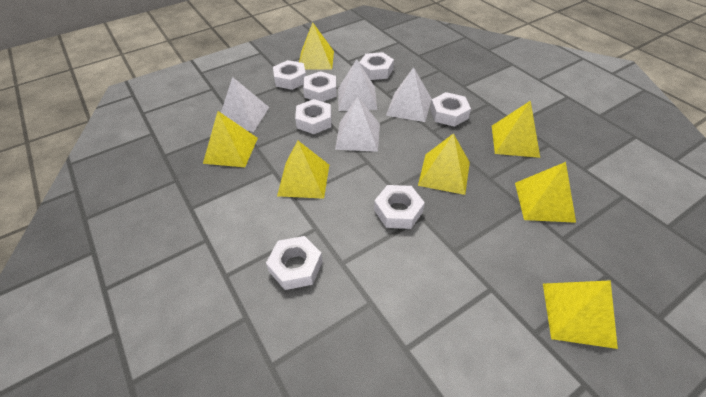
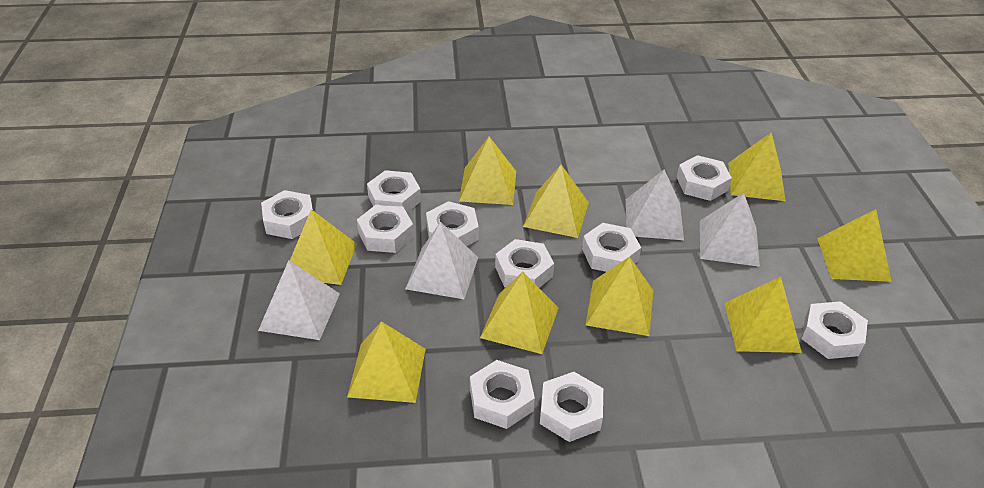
white nut: [266,236,323,290] [273,60,306,90] [295,99,332,134] [303,71,337,102] [359,52,394,80] [374,185,425,229] [430,92,471,127] = 7 -> [261,190,313,239] [357,205,414,253] [367,170,421,212] [426,201,479,246] [470,360,535,429] [495,239,554,288] [540,372,603,442] [582,223,641,272] [677,155,732,201] [801,301,868,359] = 10
yellow pyramid: [203,111,258,167] [277,140,329,199] [299,22,334,70] [418,133,470,195] [492,101,540,158] [515,162,576,223] [543,280,618,349] = 7 -> [290,209,357,285] [347,321,426,403] [459,137,516,205] [480,272,558,354] [523,165,589,238] [586,257,653,336] [724,276,802,353] [728,132,786,201] [817,209,892,282] = 9

